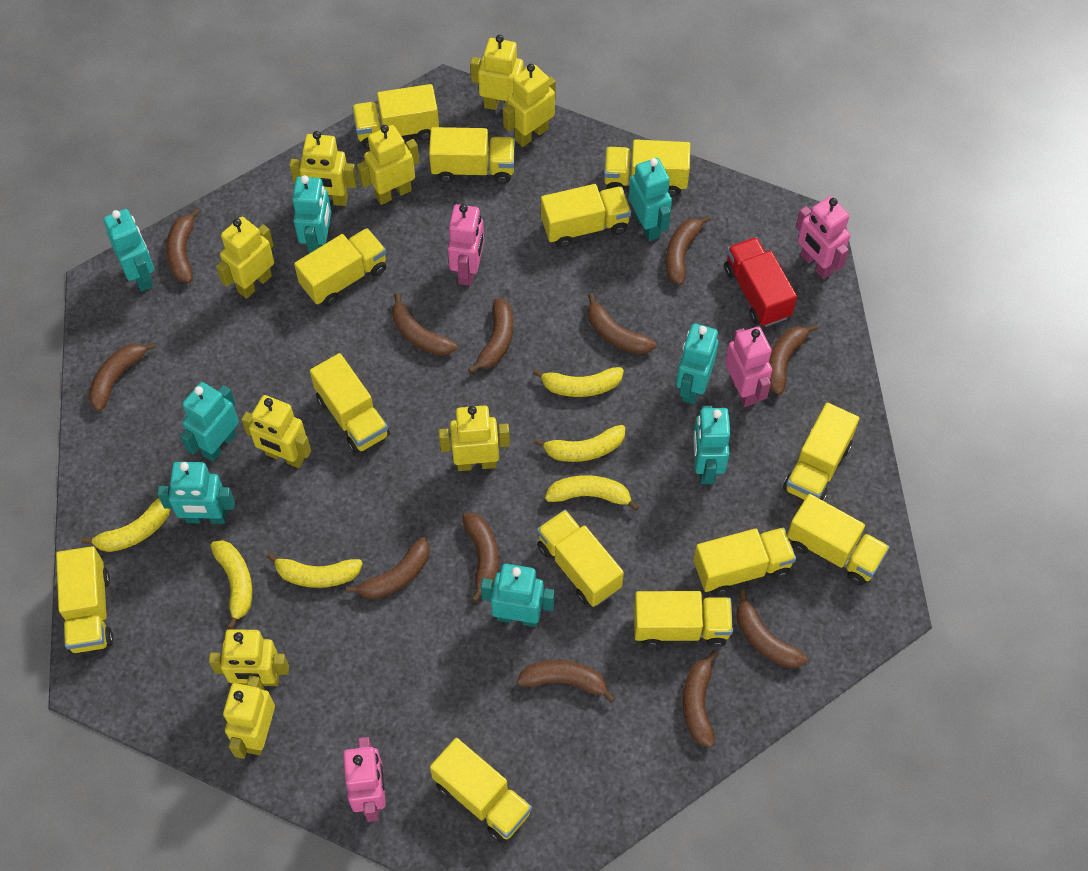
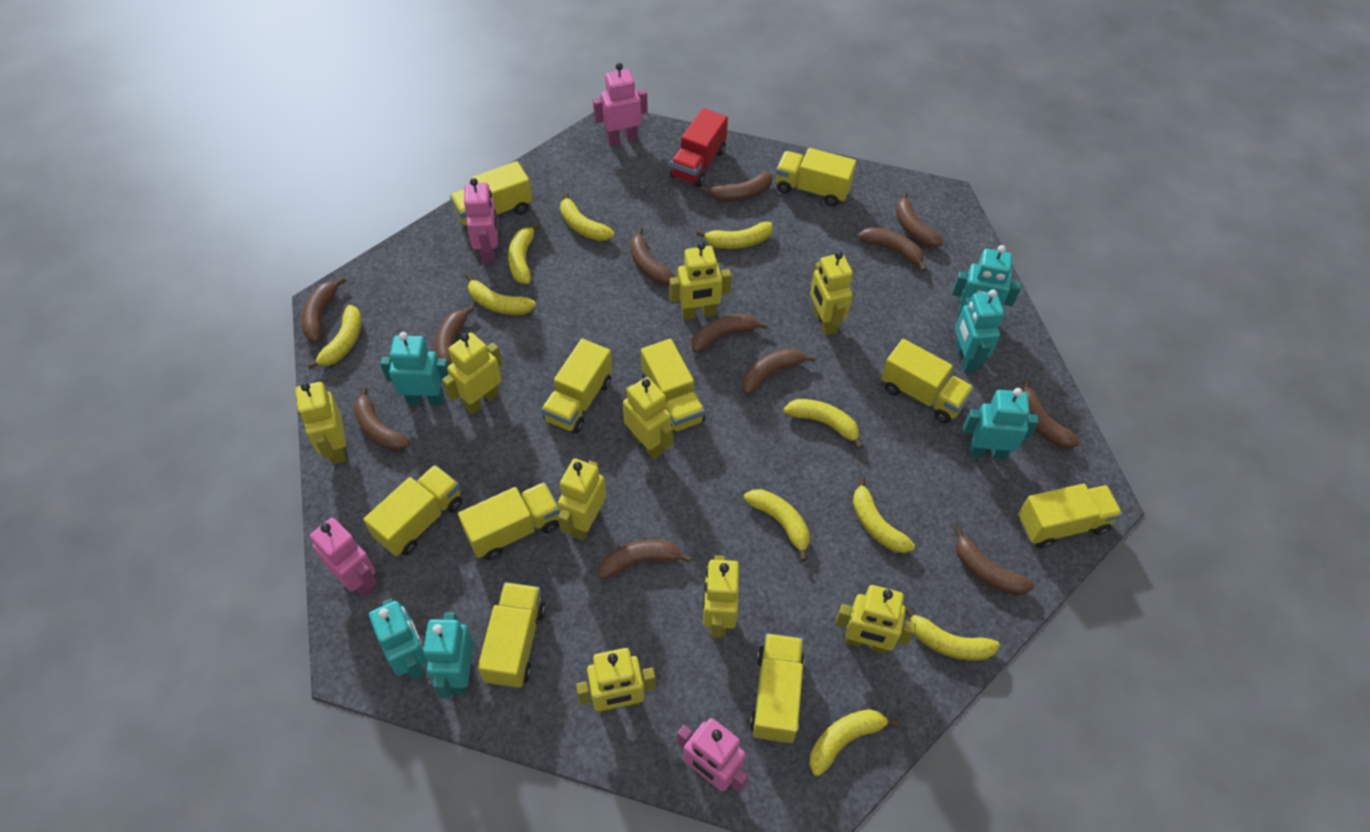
turquoise robot: [103,209,154,292] [157,462,235,524] [180,382,239,462] [292,175,331,253] [481,564,555,627] [629,158,672,241] [676,323,719,404] [693,406,730,484] = 8 -> [369,599,428,680] [380,332,449,405] [423,612,474,698] [952,245,1021,317] [955,289,1004,373] [963,388,1039,459] = 6
yellow banana: [81,498,170,552] [210,540,253,629] [267,552,363,588] [533,367,624,397] [534,425,625,462] [545,475,640,511] = 6 -> [307,305,362,369] [466,274,536,315] [508,223,540,284] [560,192,614,241] [697,222,772,249] [744,489,810,561] [784,399,863,449] [809,709,899,776] [853,477,915,553] [905,606,1000,661] = 10
yellow truck: [56,546,113,653] [294,228,386,306] [310,353,390,454] [352,84,439,149] [429,127,515,184] [430,738,532,842] [537,510,624,607] [541,184,631,248] [604,139,690,197] [634,591,733,647] [693,527,796,595] [783,403,859,501] [787,494,890,586] = 13 -> [363,465,462,556] [450,161,532,228] [458,482,559,560] [478,582,545,688] [541,339,612,433] [641,339,705,433] [750,633,804,743] [776,148,856,206] [881,339,974,423] [1018,484,1122,548] = 10

